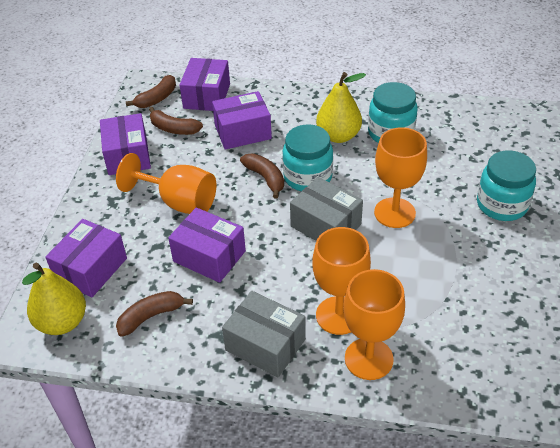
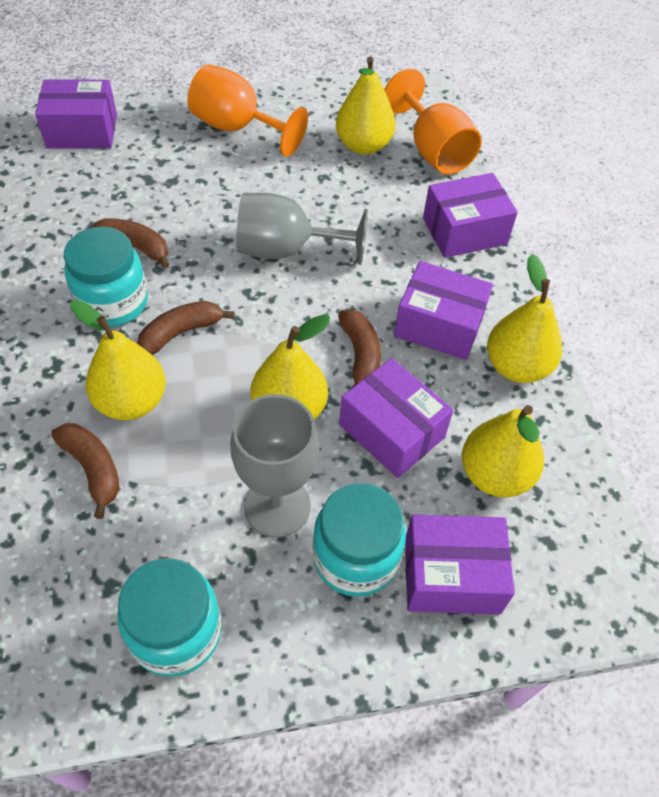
grey box: [222,291,306,377] [290,177,363,241] = 2 -> none = 0
grey goblet: none = 0 -> [230,394,319,538] [236,193,368,265] = 2
orange goblet: [116,153,216,214] [312,227,371,335] [343,269,405,380] [374,127,427,228] = 4 -> [187,64,308,157] [384,69,482,174] = 2
yellow pear: [22,263,86,335] [316,72,366,143] = 2 -> [71,300,166,420] [250,314,330,420] [336,57,396,154] [462,405,544,497] [487,254,562,383] = 5

